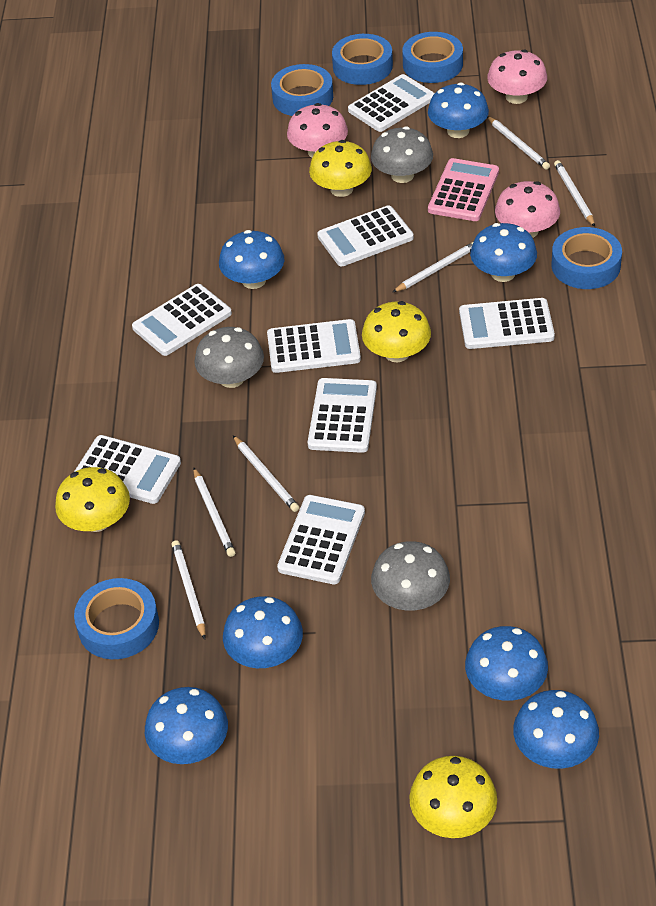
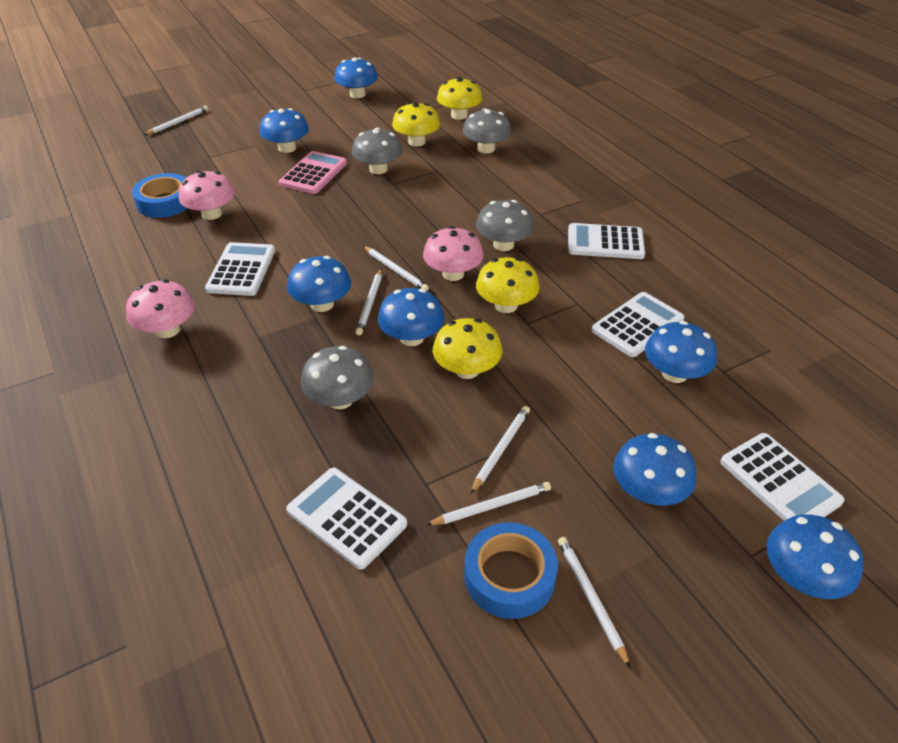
blue tape: [74,578,159,659] [271,64,333,116] [332,34,393,85] [402,32,463,83] [552,227,622,289] = 5 -> [132,173,188,218] [464,522,558,619] = 2
grey mushroom: [194,327,264,388] [371,126,433,183] [371,541,450,611] = 3 -> [301,346,374,409] [352,127,403,174] [463,108,511,154] [476,200,534,251] = 4
white calculator: [74,435,181,504] [132,284,232,356] [267,319,361,373] [277,495,365,584] [308,378,377,453] [317,205,414,266] [348,74,435,132] [459,298,555,349] = 8 -> [205,242,275,296] [286,468,407,570] [568,223,645,259] [592,292,684,357] [720,433,845,521] = 5

